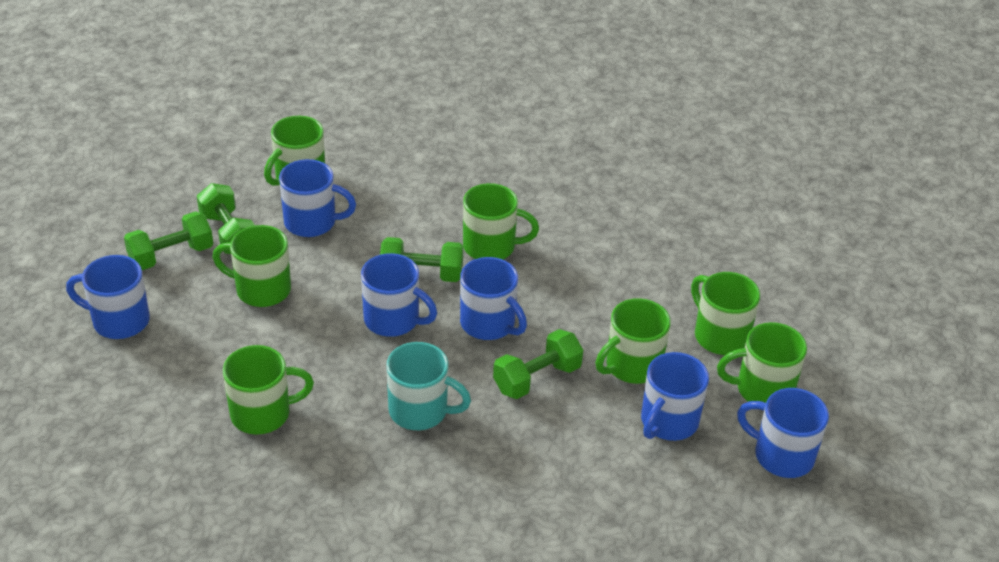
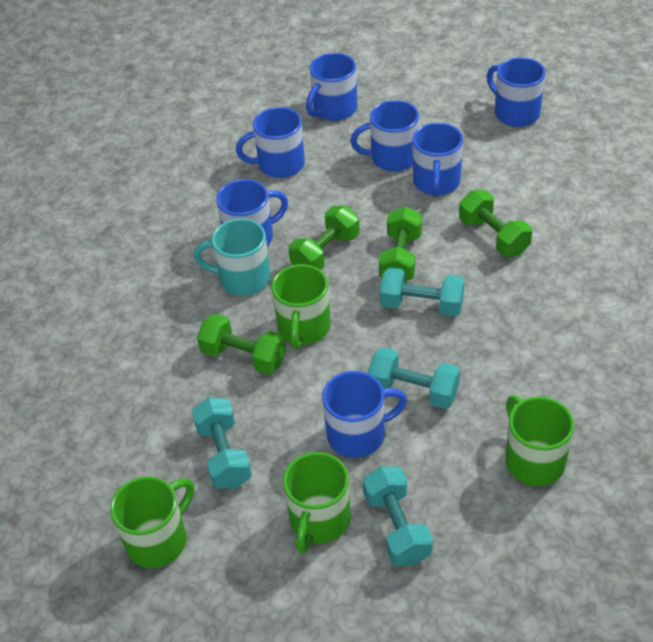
blue mug: [66,255,150,339] [279,159,356,237] [361,253,437,337] [460,257,527,340] [641,352,709,441] [737,388,829,478] = 6 -> [216,179,288,246] [236,107,305,178] [306,53,357,121] [322,371,407,458] [350,100,419,172] [412,123,463,197] [487,57,545,127] = 7
green mug: [212,225,291,307] [223,345,314,435] [264,116,325,186] [463,183,539,260] [595,298,671,384] [691,272,760,355] [717,322,807,403] = 7 -> [110,476,194,568] [271,264,331,349] [283,452,351,553] [505,395,574,486] = 4
turquoise dumbbell: none = 0 -> [192,397,252,489] [363,466,433,566] [368,347,460,409] [380,268,465,317] = 4

